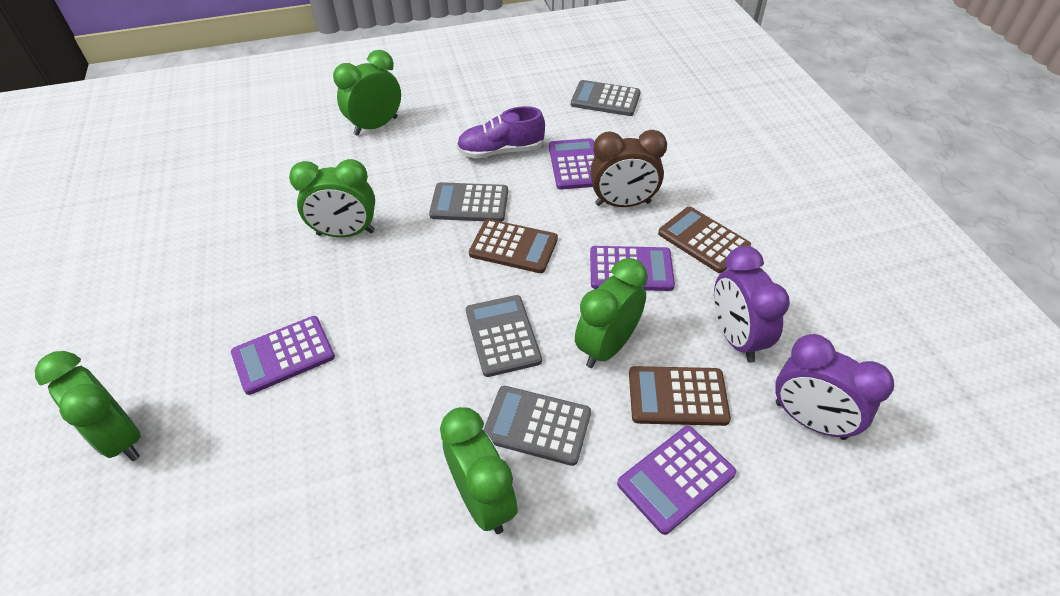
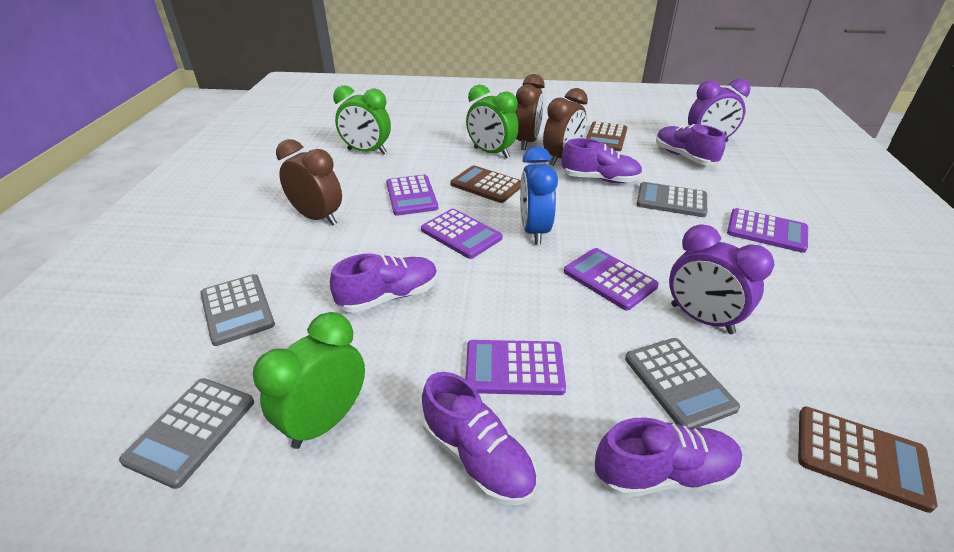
blue clock: none = 0 -> [520,146,558,245] = 1
brown clock: [590,130,667,207] = 1 -> [276,139,342,226] [515,74,545,150] [543,88,588,166] = 3
green clock: [35,351,141,461] [289,159,375,237] [333,50,401,136] [440,407,518,534] [575,258,648,368] = 5 -> [253,312,365,449] [333,85,391,154] [466,85,519,158] = 3
purple calculator: [231,316,335,395] [549,138,595,189] [590,246,675,291] [617,426,736,535] = 4 -> [386,175,438,216] [421,209,503,259] [465,340,566,395] [564,248,659,310] [727,208,808,253] = 5
purple shoe: [457,106,545,159] = 1 -> [330,253,438,313] [422,372,537,505] [561,138,643,183] [594,417,742,498] [656,124,726,165] = 5

